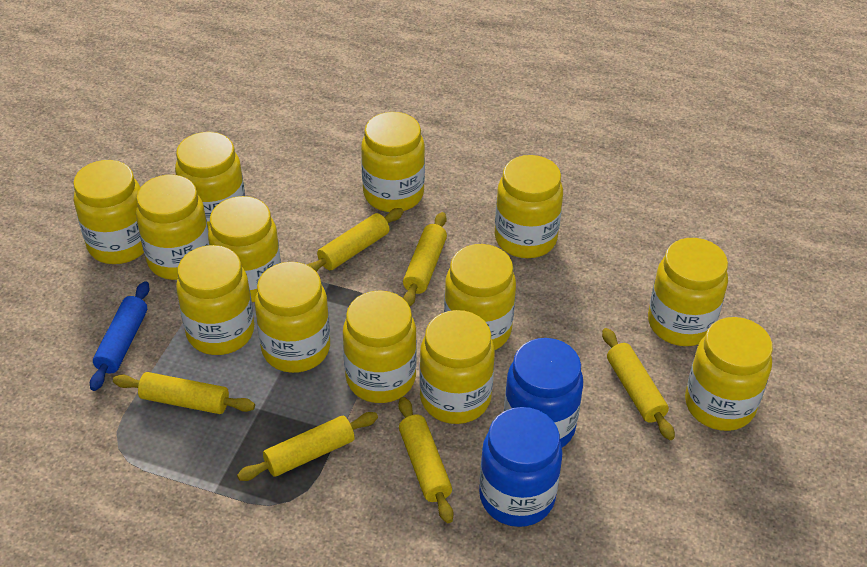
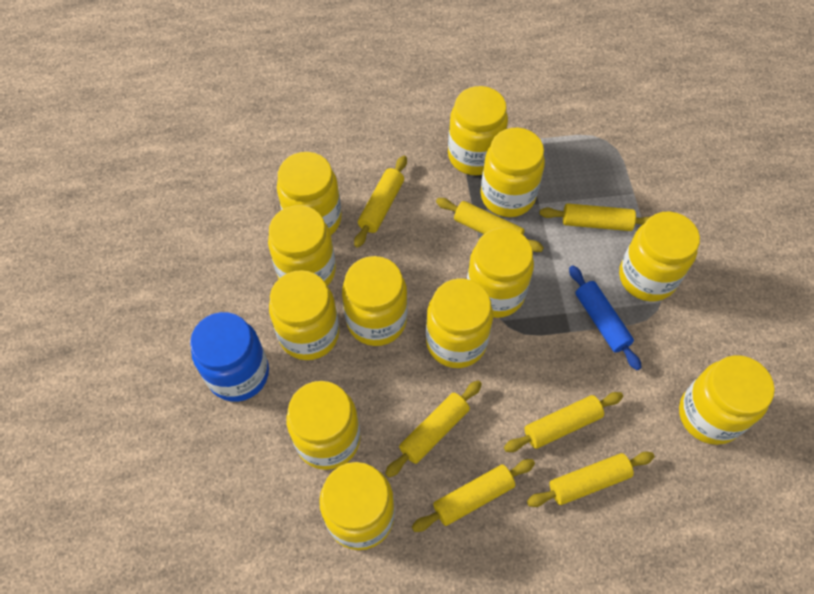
blue jar: [479,407,563,527] [504,338,583,447] = 2 -> [190,312,269,402] = 1
yellow jar: [73,160,144,264] [136,175,209,280] [175,132,245,231] [176,245,254,355] [208,196,281,302] [255,262,330,373] [343,290,417,403] [361,112,425,212] [419,310,495,424] [444,244,516,350] [495,155,563,258] [648,238,728,346] [685,317,773,431] = 13 -> [268,205,336,286] [269,270,339,360] [277,152,342,235] [286,381,360,470] [319,462,395,550] [342,256,408,346] [426,278,493,368] [448,86,508,175] [467,228,534,318] [480,128,545,217] [619,212,700,302] [679,355,775,445] = 12
yellow rolling pin: [113,372,255,414] [237,412,378,481] [307,208,404,272] [398,397,454,523] [403,212,447,307] [602,328,675,440] = 6 -> [354,156,407,248] [385,380,482,477] [412,459,535,532] [436,198,544,252] [504,392,623,452] [527,452,655,507] [539,203,650,231] = 7

